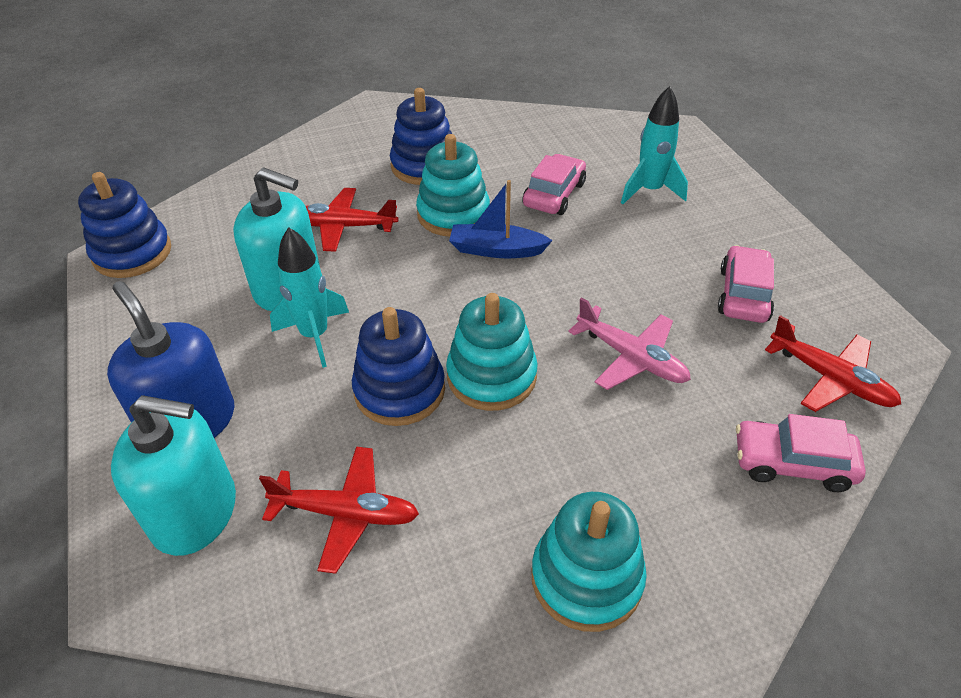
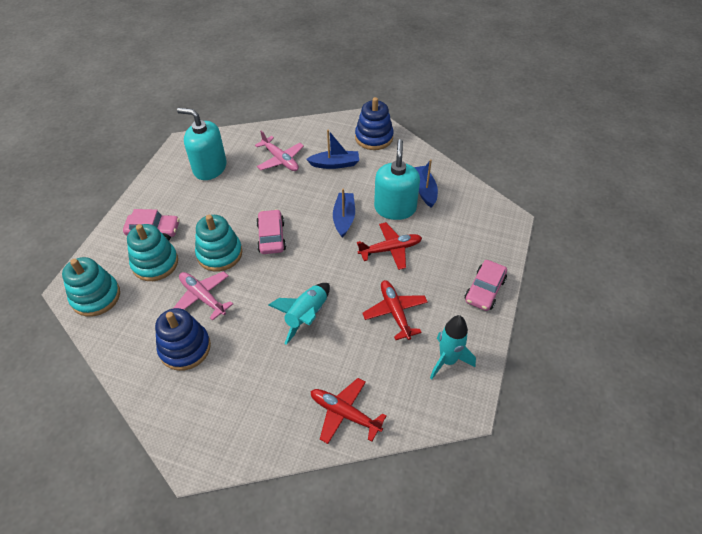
blue boat: [449,180,553,258] = 1 -> [306,130,359,169] [333,188,355,237] [414,159,438,207] = 3
blue soap dispenser: [107,281,234,438] = 1 -> none = 0
blue stacking toy: [78,172,171,278] [352,307,445,426] [390,88,452,185] = 3 -> [155,308,211,371] [355,97,394,150] = 2
pink plane: [568,297,691,390] = 1 -> [173,271,233,321] [255,130,304,171] = 2

